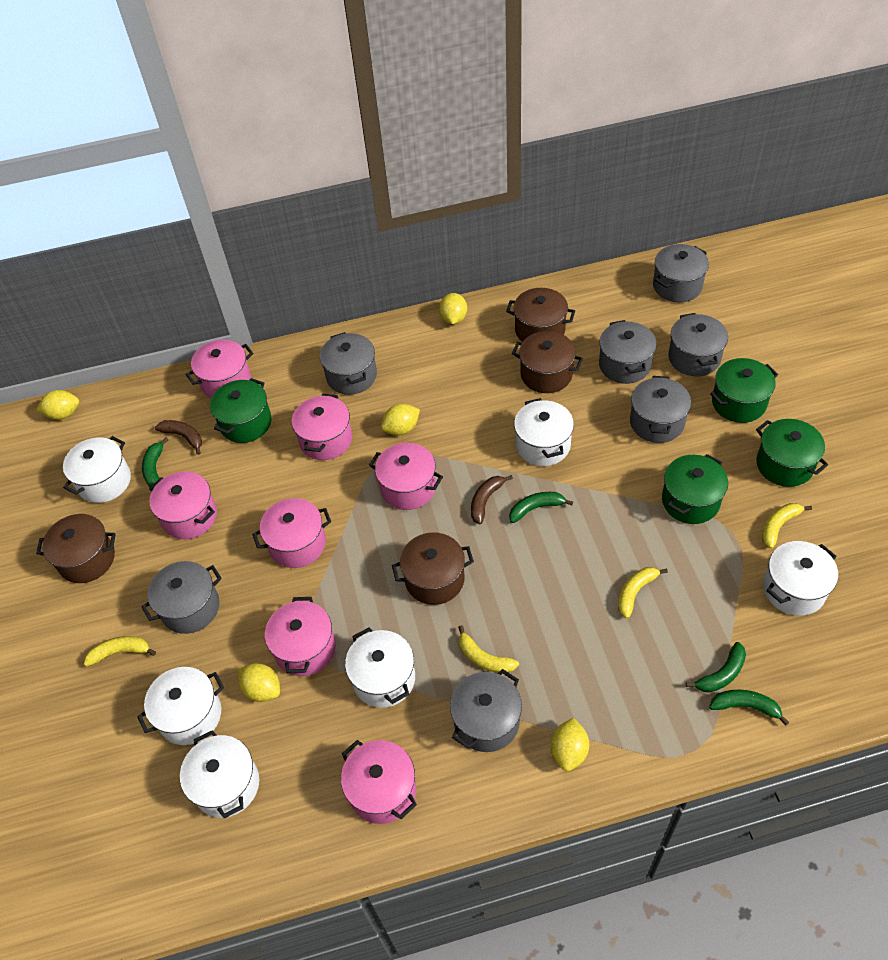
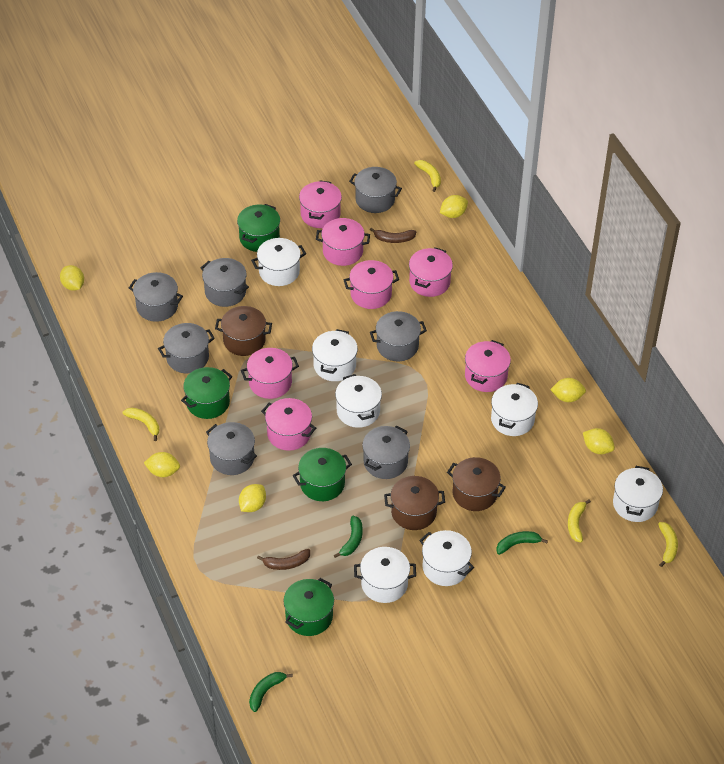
brown pot: [36,514,116,583] [392,533,474,605] [506,288,575,342] [512,331,583,393] = 4 -> [215,306,272,356] [384,476,445,530] [447,457,506,511] = 3
green banana: [142,437,168,487] [509,492,573,523] [686,642,746,692] [709,689,789,726] = 4 -> [249,672,293,712] [334,516,363,558] [496,531,548,555] = 3
white pot: [63,436,131,503] [137,667,224,745] [180,730,259,819] [345,627,415,708] [514,398,574,466] [763,541,838,616] = 6 -> [251,238,306,286] [312,329,358,381] [335,374,382,428] [354,547,416,603] [419,530,474,586] [491,383,538,436] [613,466,663,522] = 7
yellow lemon: [36,390,79,420] [238,663,280,702] [381,404,420,435] [439,293,467,324] [550,717,589,771] = 5 -> [60,265,84,291] [144,452,180,477] [239,484,266,512] [440,195,468,218] [550,378,586,402] [583,428,615,454] = 6

